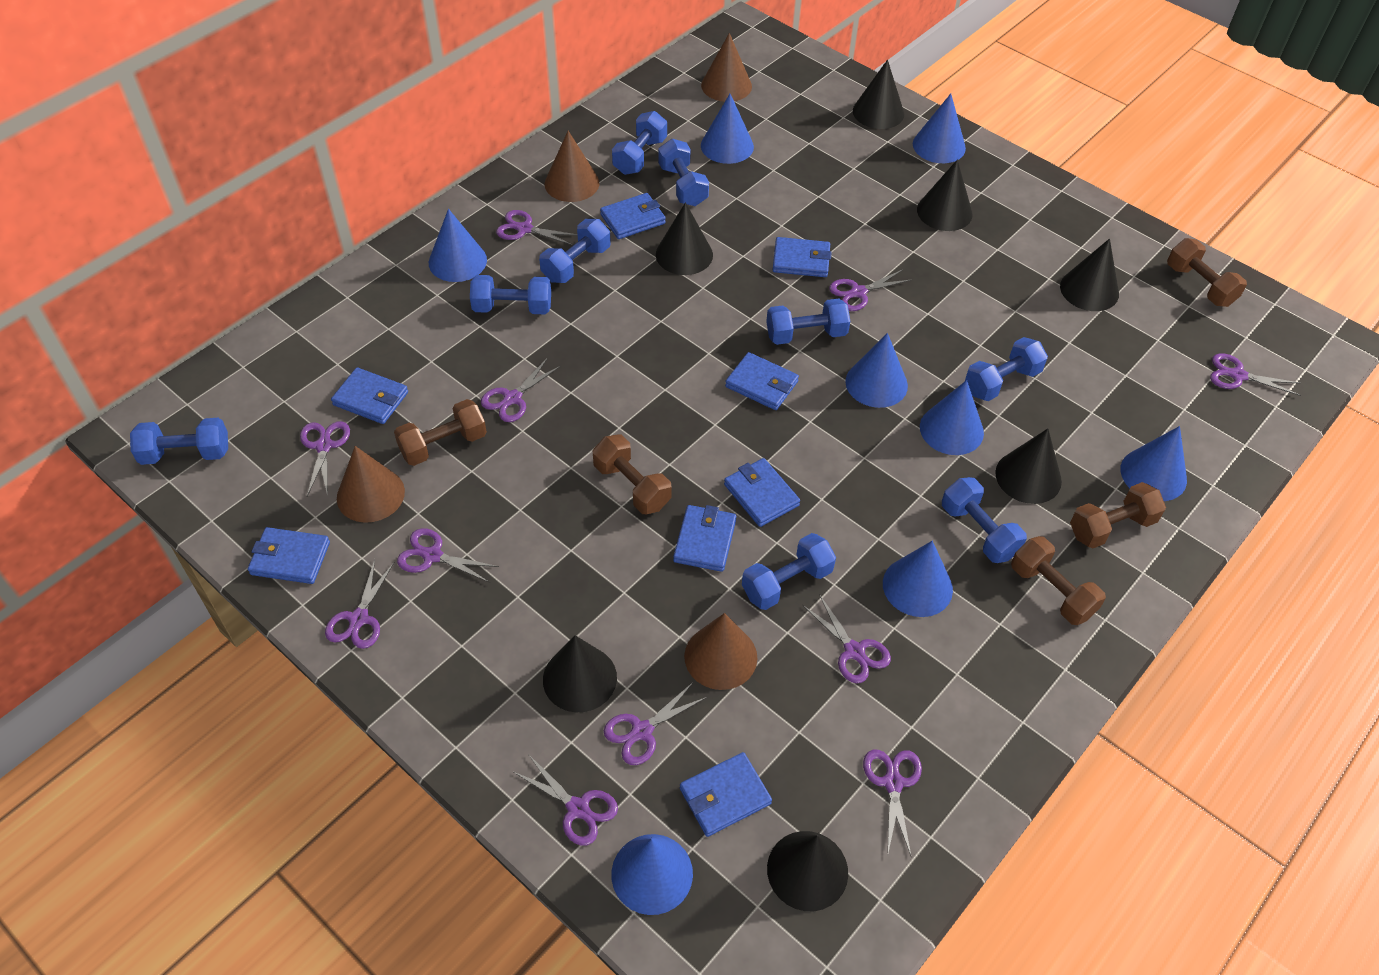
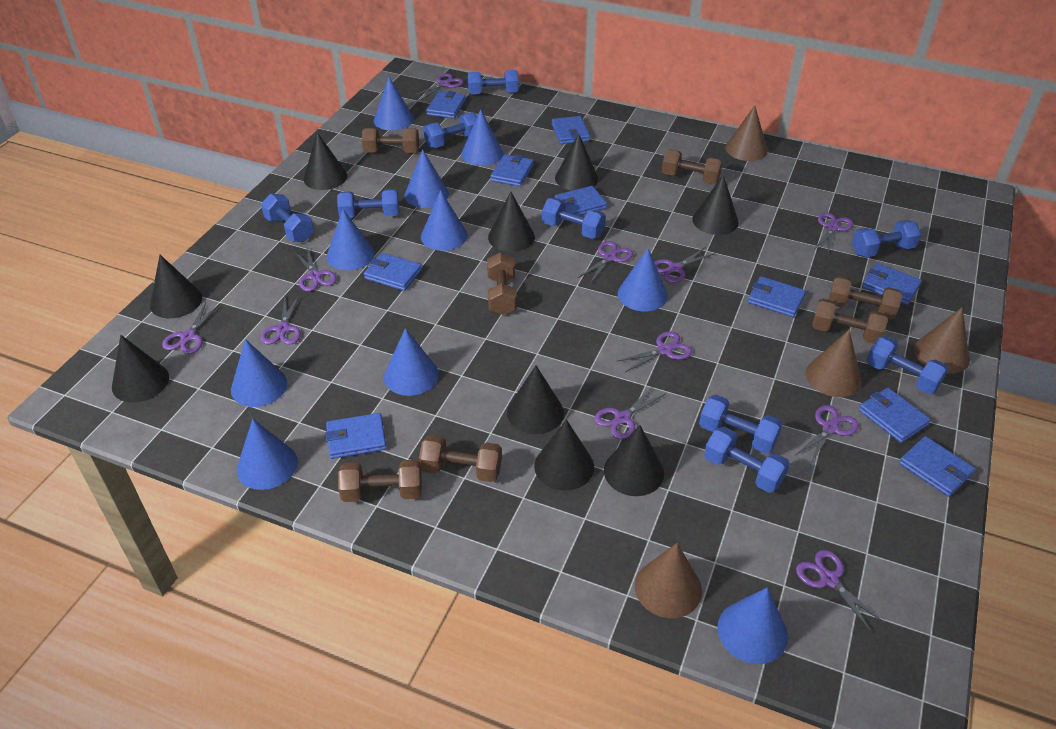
black cone: [543,635,617,713] [656,202,713,275] [767,831,848,911] [853,60,904,129] [917,160,973,231] [995,429,1062,504] [1060,238,1119,311] = 7 -> [112,335,169,403] [150,255,202,318] [303,132,347,190] [488,191,535,252] [507,366,564,434] [534,419,594,491] [555,133,599,191] [604,425,664,496] [692,175,739,235] = 9
blue cone: [429,209,487,282] [611,834,693,915] [701,94,754,164] [845,333,908,408] [883,541,953,617] [913,94,966,163] [920,380,984,455] [1120,426,1187,501] = 8 -> [231,339,287,407] [237,419,298,490] [327,209,375,271] [374,76,414,130] [384,328,439,396] [405,149,449,208] [421,190,468,251] [461,109,503,166] [617,248,668,312] [718,587,788,664] = 10
blue wallet: [248,527,330,584] [331,367,408,424] [600,193,666,239] [673,505,737,572] [680,752,772,837] [724,458,800,527] [725,352,799,410] [773,237,832,277] = 8 -> [325,413,387,459] [364,253,422,291] [426,91,466,119] [490,154,534,187] [552,116,590,144] [555,186,607,215] [748,276,806,317] [859,388,931,443] [862,263,922,305] [899,436,975,497] = 10
brown dumbbell: [394,399,487,466] [593,434,672,514] [1011,536,1106,625] [1070,482,1166,548] [1167,238,1247,307] = 5 -> [338,460,422,502] [362,128,419,153] [419,434,502,482] [487,252,517,315] [662,150,723,184] [812,299,888,344] [828,276,902,320] = 7

